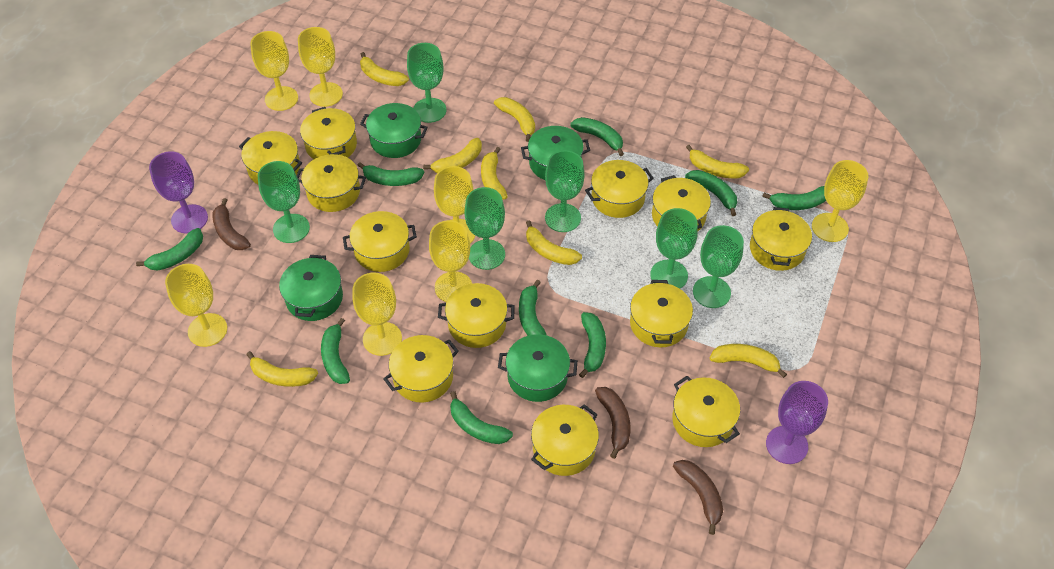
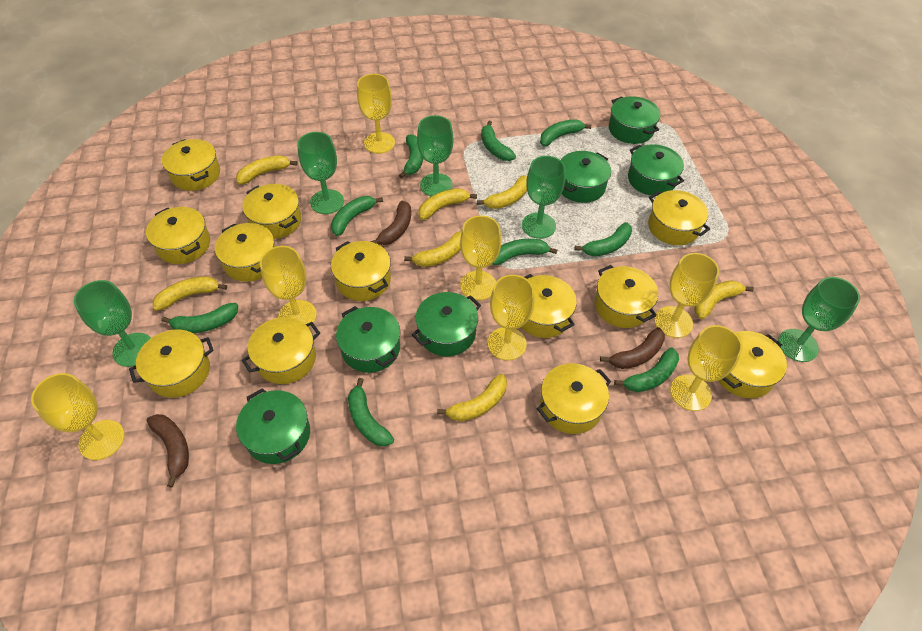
green goblet: [258,161,310,243] [407,43,446,123] [464,187,505,270] [545,150,585,232] [650,208,698,289] [693,225,744,308] = 6 -> [74,280,151,367] [298,132,344,214] [417,115,453,196] [522,156,565,239] [778,277,860,362] = 5
green pot: [279,255,343,321] [360,103,428,158] [498,334,578,402] [521,126,590,180] = 4 -> [236,388,310,464] [336,306,400,373] [412,292,481,356] [561,151,611,203] [609,96,660,144] [628,144,684,196] = 6
purple goblet: [149,151,208,233] [766,381,828,464] = 2 -> none = 0
yellow banana: [246,351,318,387] [360,52,409,86] [423,138,482,173] [481,147,508,200] [494,97,535,142] [526,220,582,265] [686,145,749,178] [709,344,787,378] = 8 -> [153,276,227,311] [236,155,298,184] [404,231,462,267] [418,188,477,220] [437,374,507,421] [477,175,527,209] [694,280,754,319] = 7

